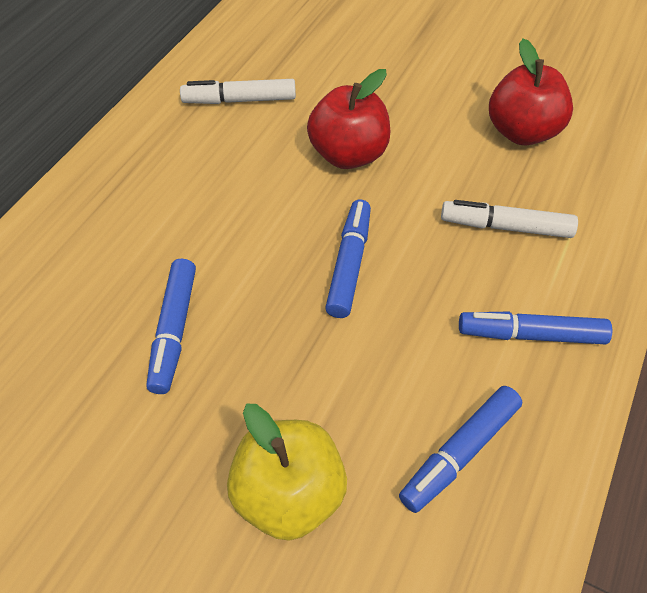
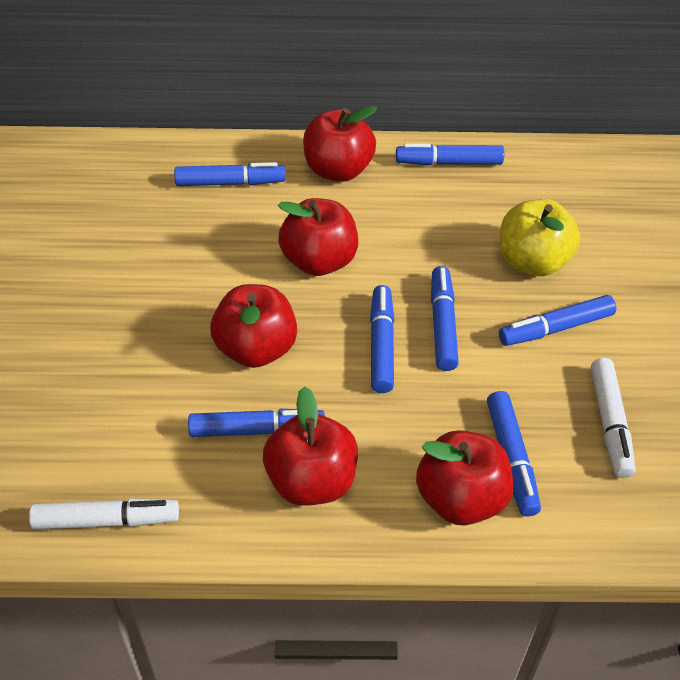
blue marker: [146,259,196,394] [325,200,371,318] [399,386,522,513] [459,312,612,344] = 4 -> [174,162,286,186] [188,409,325,437] [370,285,394,393] [396,143,504,165] [431,266,459,371] [487,391,541,516] [499,295,616,346] = 7
red apple: [307,69,390,169] [489,39,573,145] = 2 -> [210,284,297,368] [263,387,358,506] [278,198,358,276] [303,106,377,182] [416,430,513,525] = 5

